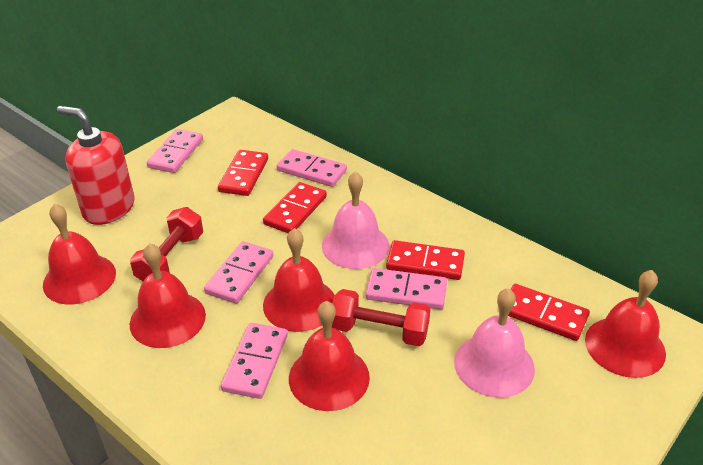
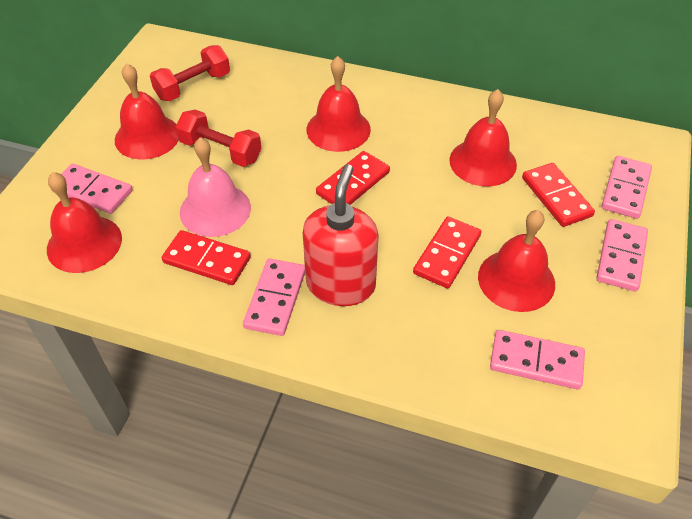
pink bell: [322,171,389,269] [454,288,535,398] = 2 -> [180,137,251,237] = 1

